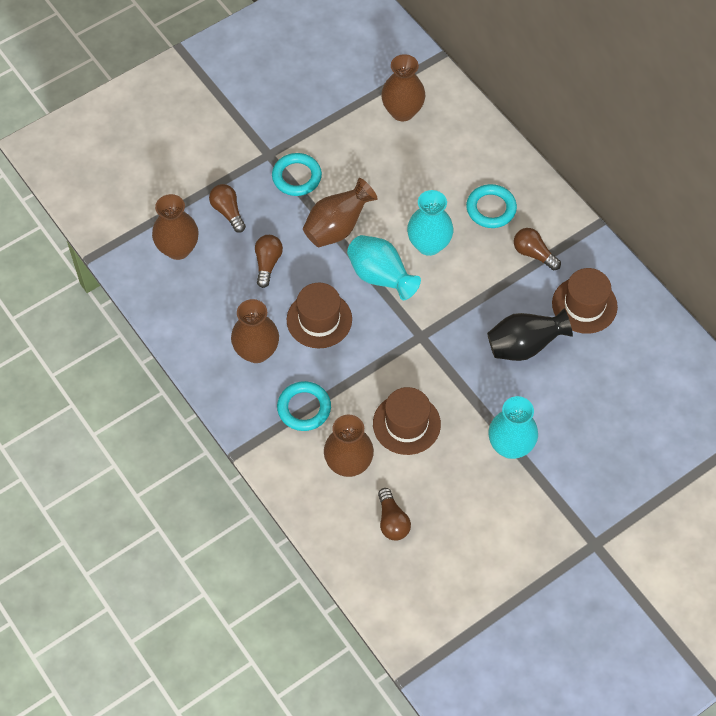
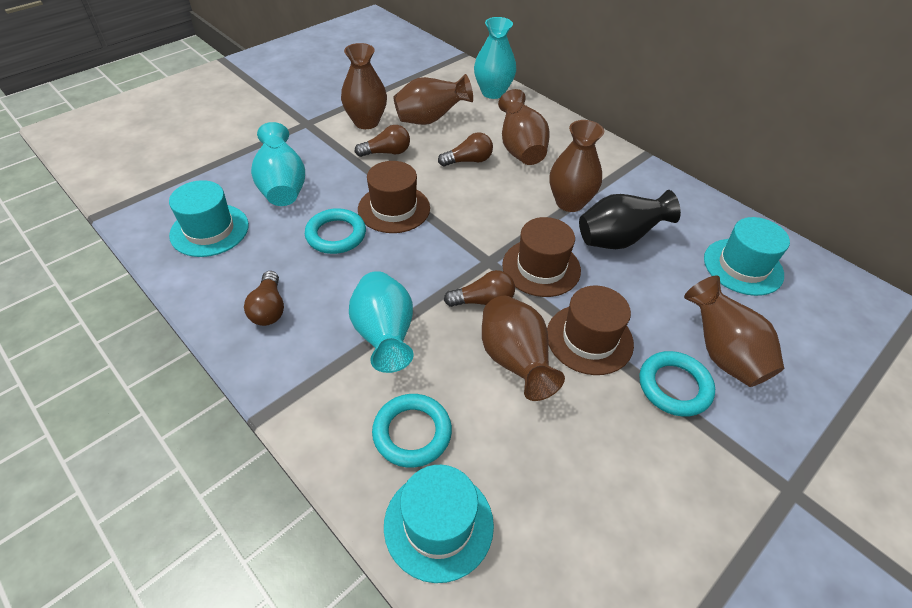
brown vase: [152,194,199,260] [231,299,279,363] [303,178,378,247] [324,415,374,477] [381,54,425,121] = 5 -> [341,43,387,129] [393,74,473,125] [482,296,565,401] [498,89,550,165] [550,120,604,212] [684,276,784,387] = 6
turquoise hat: none = 0 -> [169,180,249,257] [384,465,494,583] [704,217,790,296] = 3

